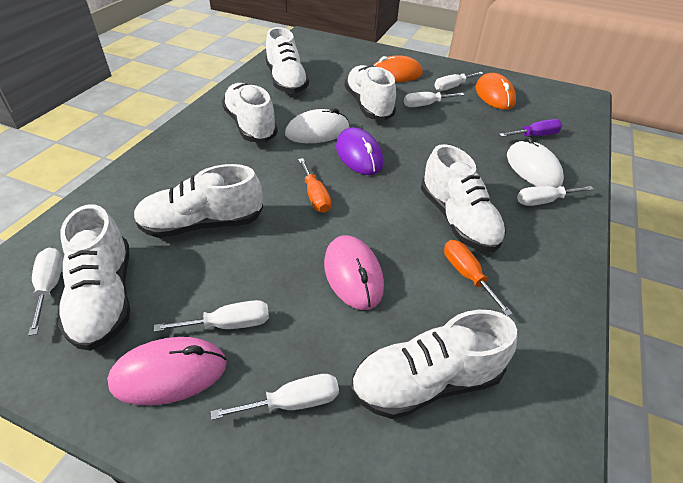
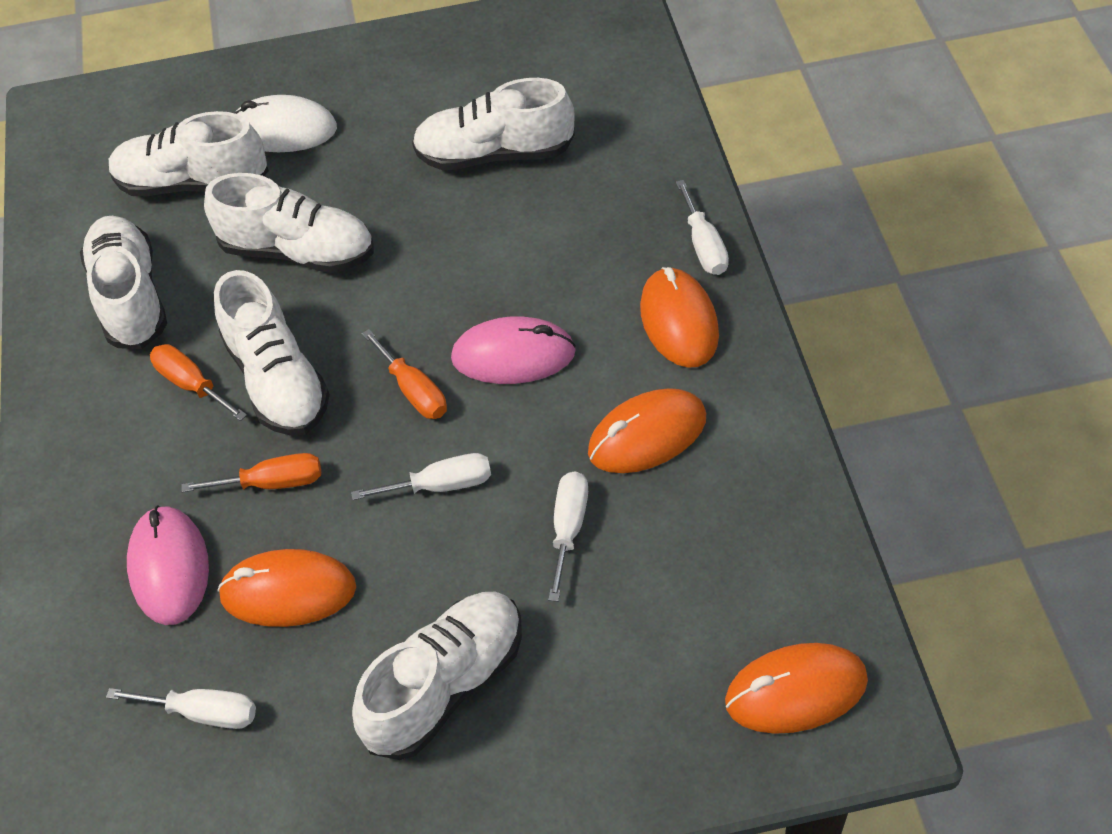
orange mouse: [373,55,423,82] [475,73,516,110] = 2 -> [217,549,356,627] [588,388,706,473] [640,267,719,368] [725,643,868,734] = 4
orange screwdriver: [298,158,331,213] [444,240,513,316] = 2 -> [150,344,247,421] [182,453,321,493] [362,329,447,419] = 3
purple mouse: [336,127,383,175] = 1 -> none = 0
purple screwdriver: [499,119,562,137] = 1 -> none = 0
white mouse: [285,108,349,143] [507,137,564,188] = 2 -> [235,95,337,152] = 1
white screwdriver: [28,247,63,336] [154,300,269,332] [211,374,339,420] [404,92,464,107] [434,72,483,91] [517,186,594,206] = 6 -> [106,688,256,729] [351,453,491,500] [548,471,588,602] [676,180,729,275] = 4
white shoe: [58,205,130,351] [133,164,263,238] [222,83,278,142] [266,27,309,94] [345,65,396,120] [351,310,517,419] [421,144,506,252] = 7 -> [80,216,167,349] [108,111,269,196] [204,173,374,273] [214,270,330,436] [352,592,522,760] [412,78,575,170] = 6

